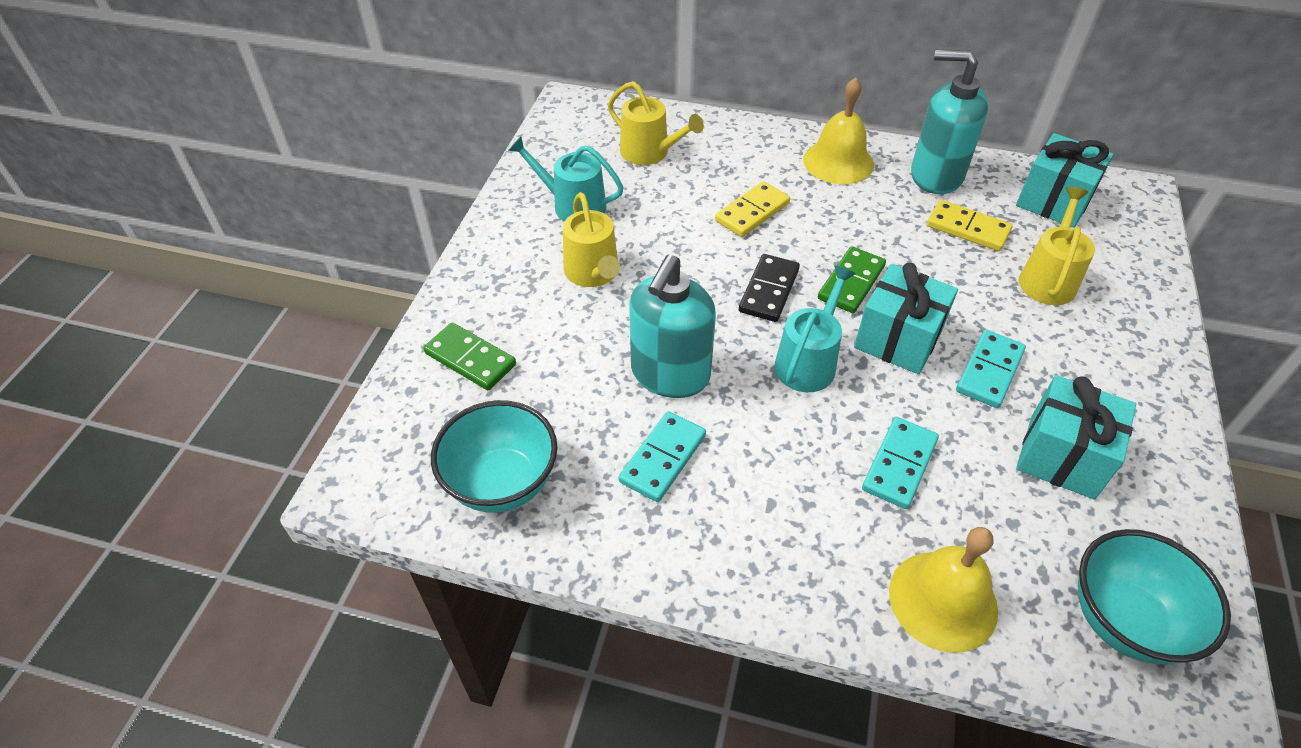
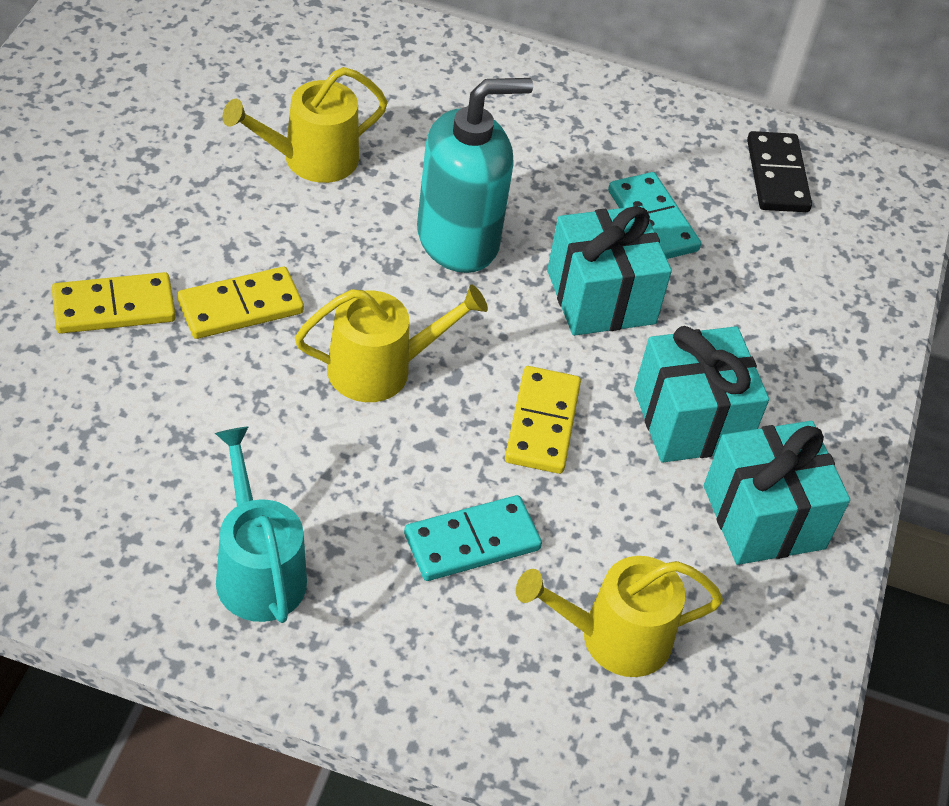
green domino: [424,323,516,390] [818,246,886,313] = 2 -> none = 0
turquoise bowl: [431,400,557,513] [1078,529,1231,665] = 2 -> none = 0
turquoise domino: [618,411,706,502] [862,417,939,509] [956,330,1026,408] = 3 -> [404,495,542,581] [608,172,701,259] = 2
turquoise soap dispenser: [629,255,716,398] [911,50,988,194] = 2 -> [417,78,533,273] = 1
turquoise watering can: [508,136,624,222] [774,266,856,392] = 2 -> [215,427,307,623] = 1
yellow bell: [803,77,874,184] [889,527,998,653] = 2 -> none = 0
yellow domino: [715,181,790,237] [927,200,1013,251] = 2 -> [52,272,176,334] [177,267,304,339] [505,366,581,474] = 3

